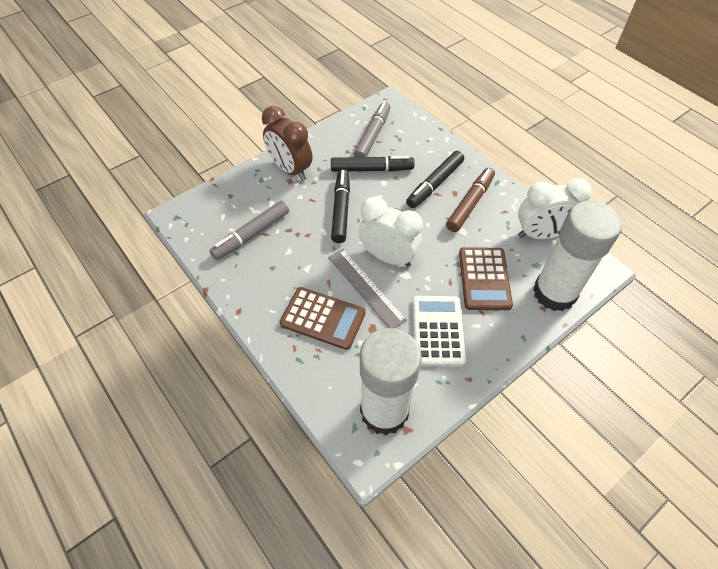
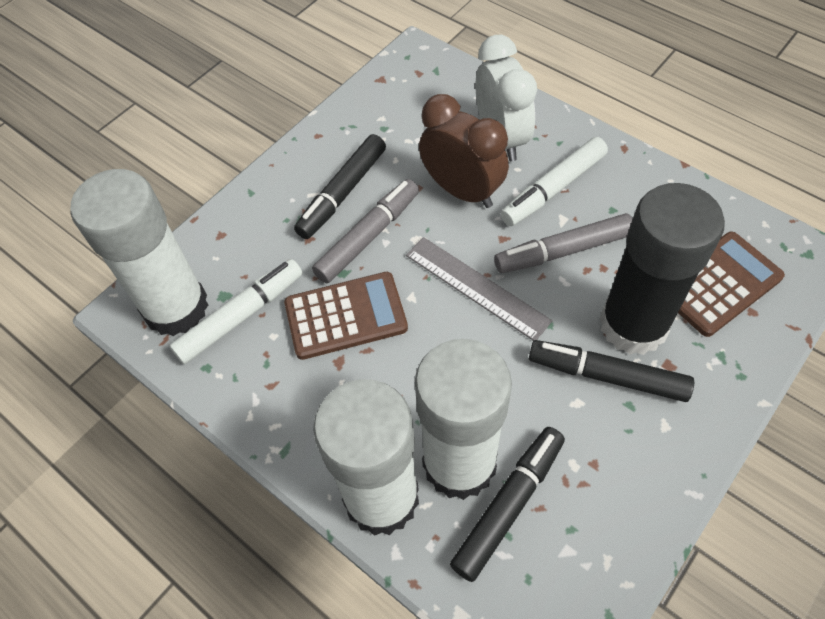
black glue stick: none = 0 -> [600,183,725,355] = 1
brown marker: [446,168,495,232] = 1 -> none = 0
white calculator: [412,296,466,366] = 1 -> none = 0
white clock: [359,197,423,267] [518,178,592,239] = 2 -> [476,35,537,161] = 1
white glue stick: [360,328,422,435] [533,200,622,311] = 2 -> [71,169,208,336] [313,379,419,536] [415,339,512,500] = 3
white marker: none = 0 -> [170,259,302,364] [500,137,608,226] = 2

